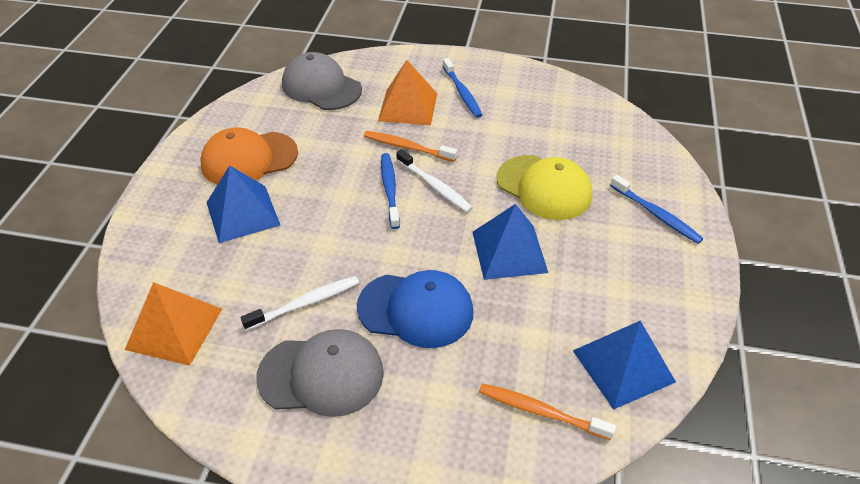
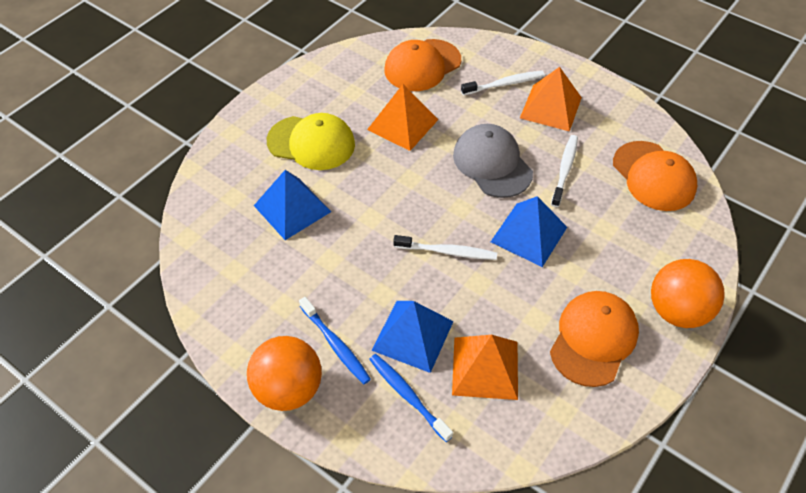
blue cap: [357,270,473,348] = 1 -> none = 0
blue toothbrush: [381,153,400,229] [443,58,482,118] [610,175,703,244] = 3 -> [299,297,371,384] [369,354,453,442] = 2
grey cap: [256,329,384,417] [282,52,362,110] = 2 -> [453,124,533,198] = 1
orange ball: none = 0 -> [247,336,322,411] [651,259,725,328] = 2
orange cap: [200,128,298,185] = 1 -> [385,39,461,91] [550,291,639,387] [613,141,697,211] = 3
orange pyramid: [125,282,222,366] [378,60,437,126] = 2 -> [367,84,438,151] [452,335,518,400] [520,67,582,132] = 3
orange toothbrush: [364,131,457,162] [479,383,616,440] = 2 -> none = 0
white toothbrush: [241,276,359,331] [396,149,473,213] = 2 -> [393,235,497,260] [461,71,545,95] [551,135,578,207] = 3

